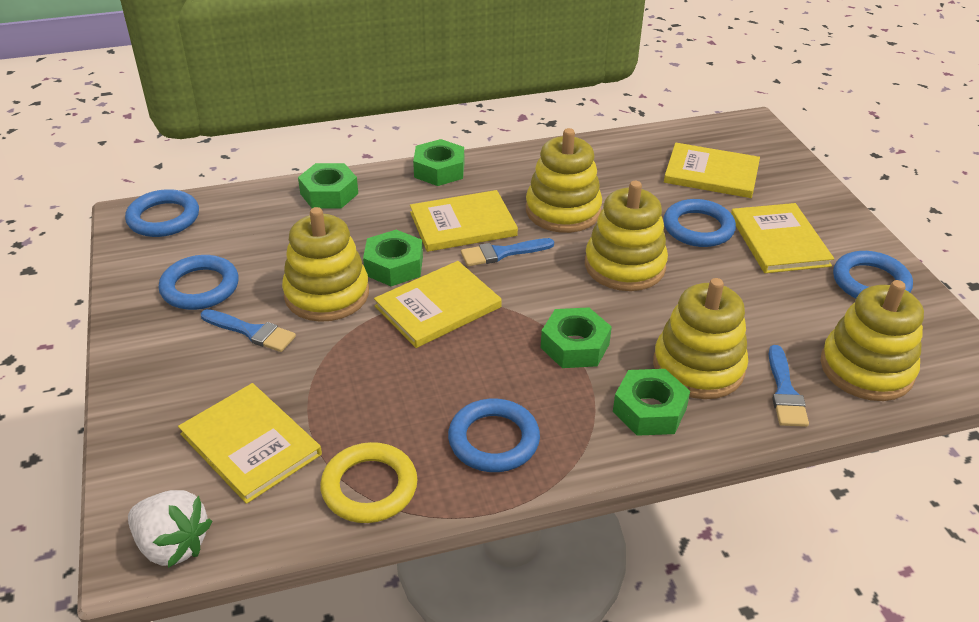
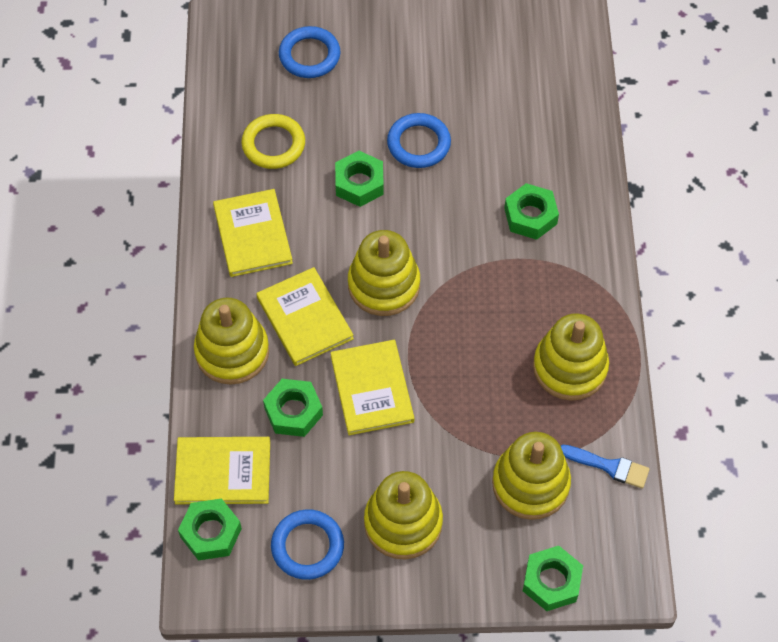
blue brush: [201,309,296,352] [461,238,554,266] [769,345,809,427] = 3 -> [561,445,650,489] = 1
blue ring: [125,189,199,237] [159,255,239,310] [448,399,540,472] [663,199,736,247] [833,251,913,298] = 5 -> [271,509,344,580] [279,26,340,78] [387,113,451,168] = 3
white strawberry: [128,490,212,568] = 1 -> none = 0
yellow book: [178,383,322,504] [374,261,502,348] [410,190,518,252] [664,143,760,198] [731,203,834,273] = 5 -> [174,437,270,504] [213,189,293,277] [256,267,354,366] [330,340,414,435] = 4

